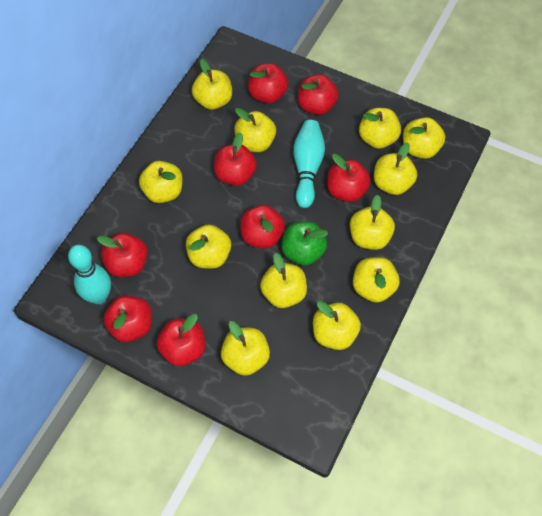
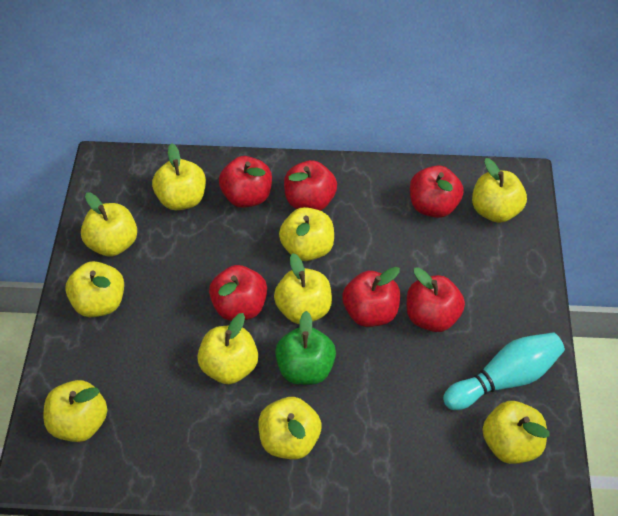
red apple: [97,233,148,277] [103,295,152,342] [157,314,205,366] [214,132,257,186] [240,205,285,249] [248,63,288,103] [298,74,339,115] [327,154,371,202] = 8 -> [209,265,267,321] [219,156,272,208] [284,160,337,211] [342,267,400,327] [407,267,465,332] [410,165,464,218] = 6
turquoise bowling pin: [68,245,111,304] [293,120,325,208] = 2 -> [443,332,565,410] = 1
yellow apple: [139,161,183,203] [186,224,231,269] [192,59,232,110] [221,321,270,376] [234,108,276,152] [260,253,307,308] [313,301,361,350] [350,195,395,250] [353,257,400,303] [359,108,401,149] [374,143,417,195] [403,117,445,159] = 12 -> [43,380,107,442] [65,261,124,317] [81,193,137,257] [152,143,206,210] [197,313,258,384] [258,397,322,460] [274,253,332,324] [279,207,334,261] [472,158,527,223] [482,401,550,464] = 10

